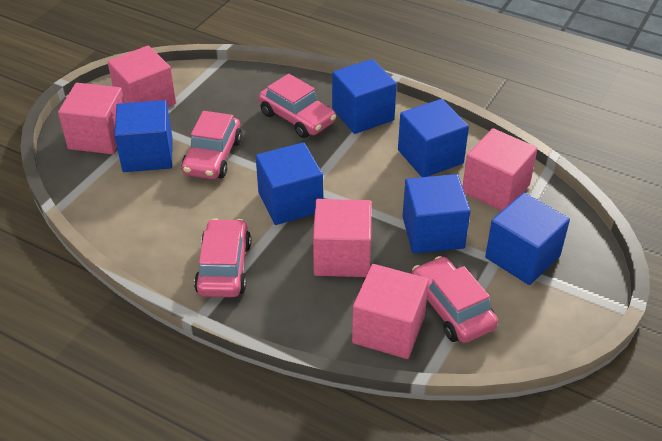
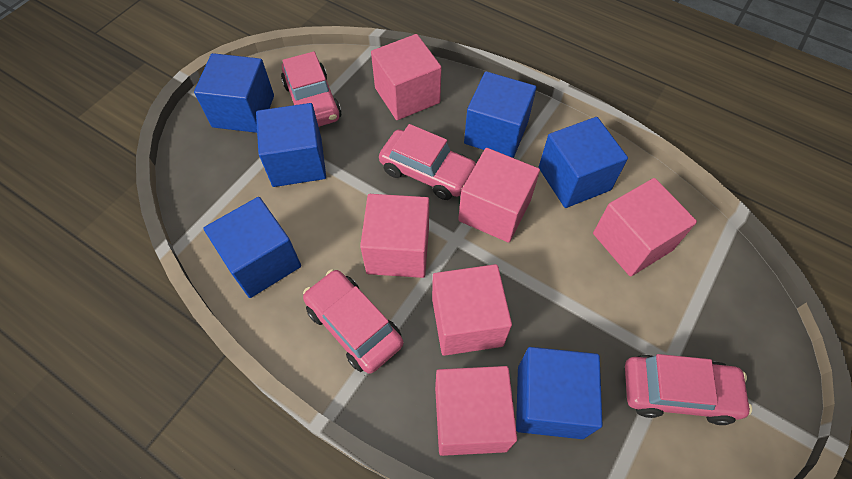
pink cube: [58,83,124,154] [108,46,176,107] [313,199,371,277] [352,264,429,359] [462,128,538,211] = 5 -> [360,194,429,278] [371,34,441,120] [432,264,512,356] [435,366,517,456] [458,148,540,243] [593,178,697,276] = 6

